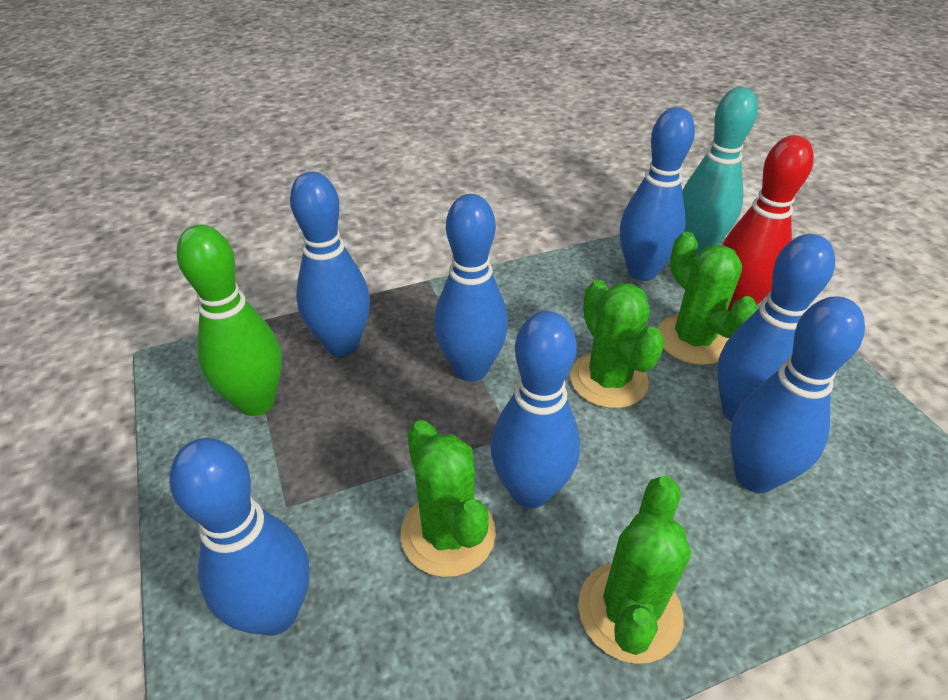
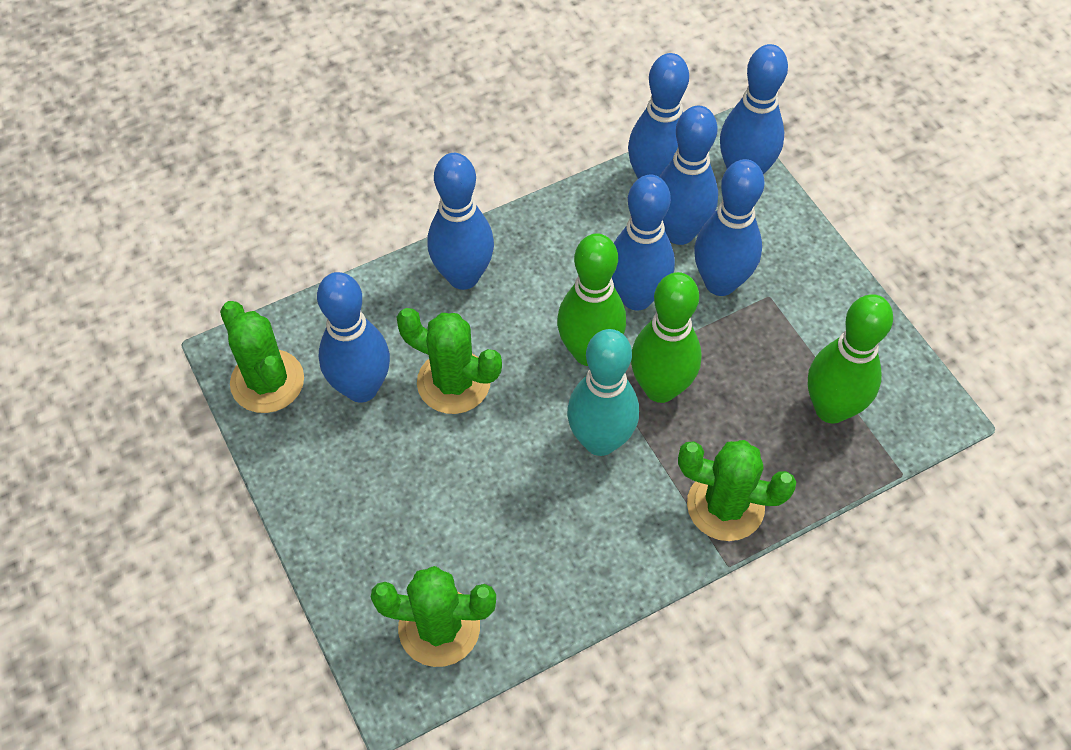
green bowling pin: [177,225,282,416] = 1 -> [557,234,626,366] [631,272,702,403] [808,294,893,423] = 3
red bowling pin: [722,135,814,311] = 1 -> none = 0

